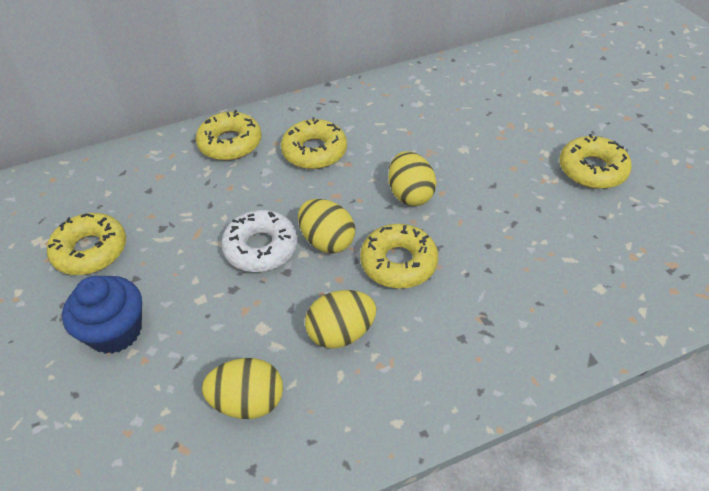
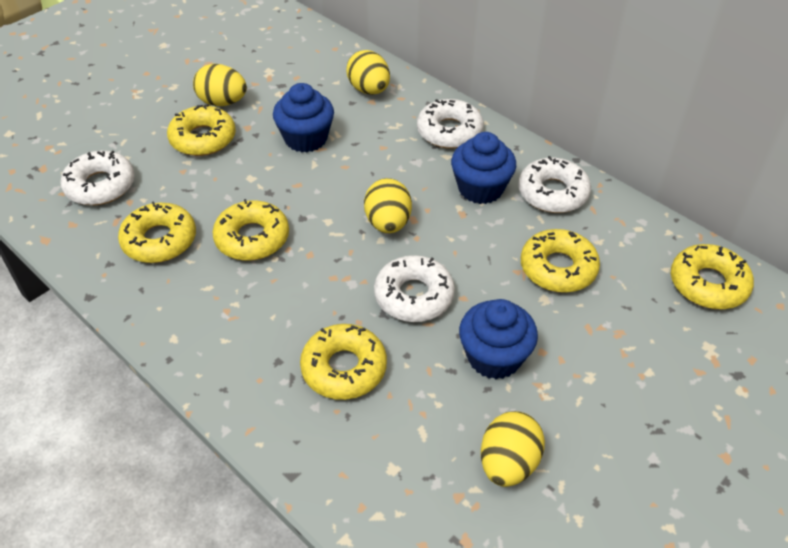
blue cupcake: [62,276,142,354] = 1 -> [273,83,334,152] [451,132,516,204] [459,299,538,379] = 3
white donut: [221,210,298,272] = 1 -> [60,151,135,205] [374,255,455,322] [417,99,484,149] [518,156,591,213] = 4
yellow donut: [47,213,126,275] [196,110,262,161] [281,117,347,169] [360,224,438,289] [559,134,632,189] = 5 -> [118,201,196,263] [167,104,236,156] [212,199,289,261] [300,324,387,400] [521,229,600,293] [671,244,754,309] = 6

